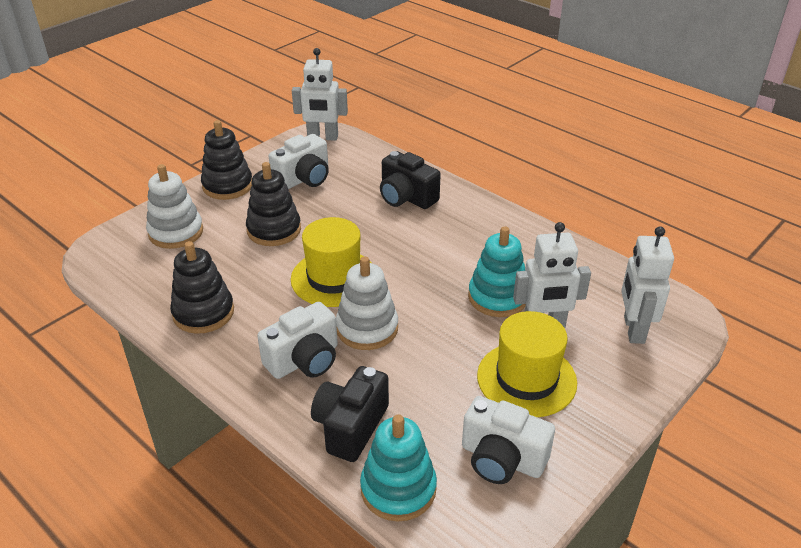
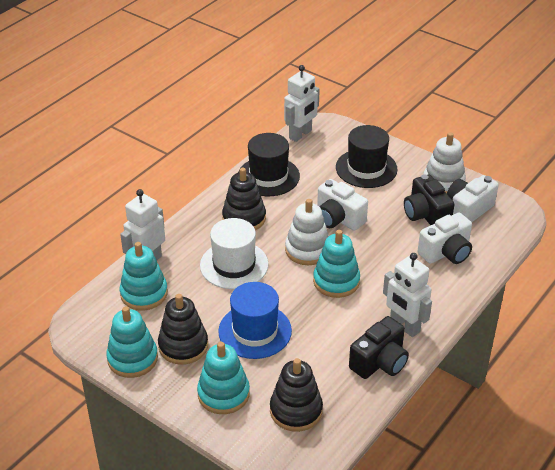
black hat: none = 0 -> [239,133,300,196] [336,125,398,188] = 2
blue hat: none = 0 -> [218,282,292,359] = 1
turquoise stacking toy: [360,414,437,521] [468,226,526,317] = 2 -> [106,306,158,378] [120,242,168,310] [197,342,250,414] [313,230,360,298] = 4
white hat: none = 0 -> [200,218,268,289] = 1
yellow hat: [291,217,373,307] [477,311,577,417] = 2 -> none = 0

